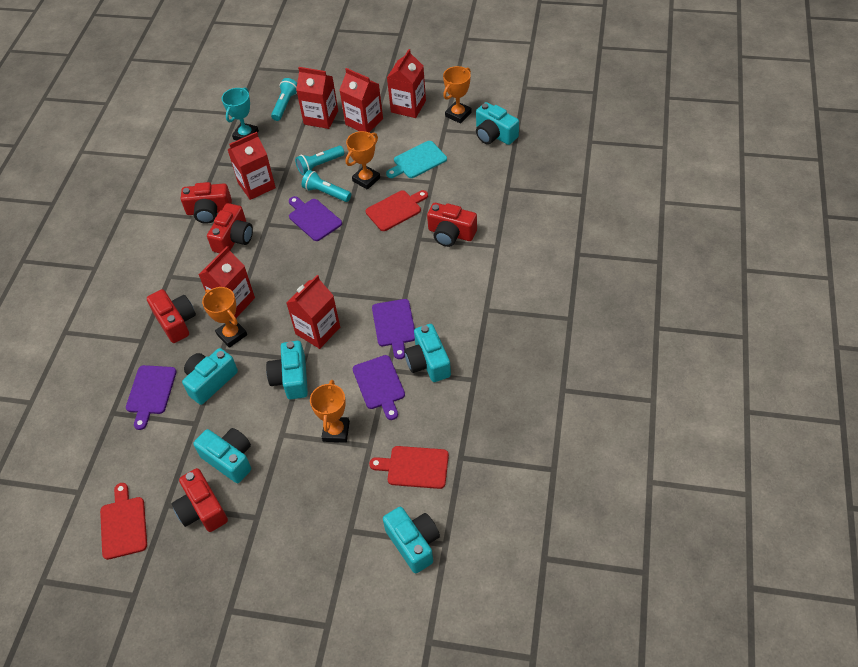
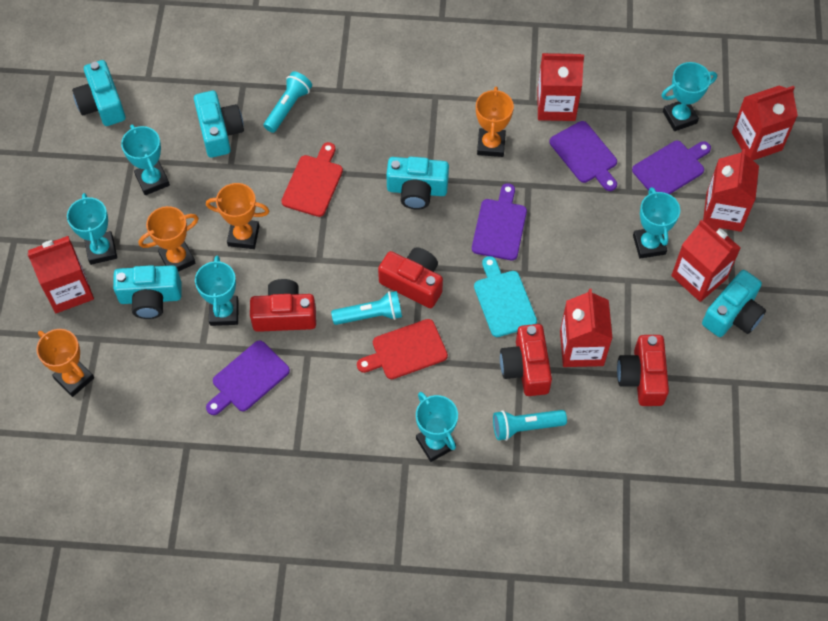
red camera: [147,289,196,343] [172,468,228,532] [181,182,232,224] [207,203,253,253] [427,203,477,247] = 5 -> [250,279,316,332] [378,247,443,308] [500,324,552,396] [617,335,669,406] = 4
red cutting board: [100,483,147,560] [365,190,428,231] [369,446,449,489] = 3 -> [281,142,343,217] [357,319,448,380] = 2
turquoise camera: [182,348,238,405] [193,428,251,483] [266,341,308,399] [383,507,440,573] [404,324,451,382] [476,102,519,145] = 6 -> [72,60,125,126] [113,265,181,319] [194,91,244,158] [386,157,449,210] [702,270,766,337] = 5
turquoise trophy: [222,87,259,140] = 1 -> [67,193,117,265] [121,125,170,195] [195,256,239,326] [416,392,458,462] [633,187,680,259] [661,62,717,131] = 6

